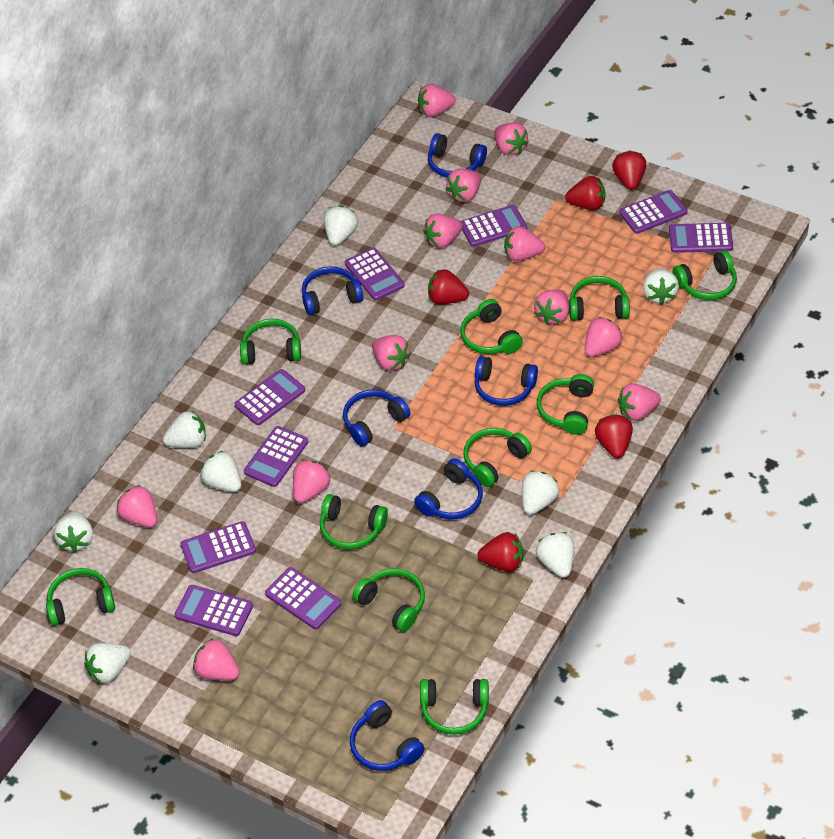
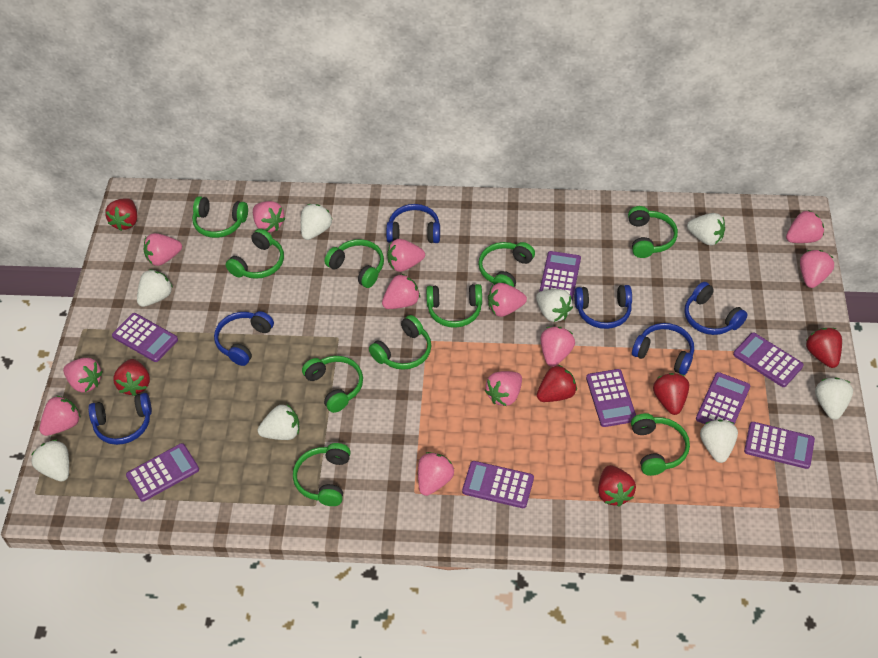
purple calculator: [175,585,253,636] [180,521,256,573] [235,369,305,425] [244,426,308,487] [265,567,341,629] [345,247,405,301] [461,205,527,247] [619,190,688,234] [669,223,733,253] = 9 -> [112,313,178,362] [126,443,199,502] [462,461,534,508] [539,251,581,300] [586,369,636,427] [696,372,750,425] [733,332,804,387] [744,422,815,469] = 8
red strawberry: [428,269,469,304] [477,532,523,572] [565,176,606,210] [595,415,633,458] [612,150,647,190] = 5 -> [105,198,137,231] [113,359,150,396] [537,365,577,402] [598,465,636,507] [653,373,689,415] [806,328,842,368] = 6

